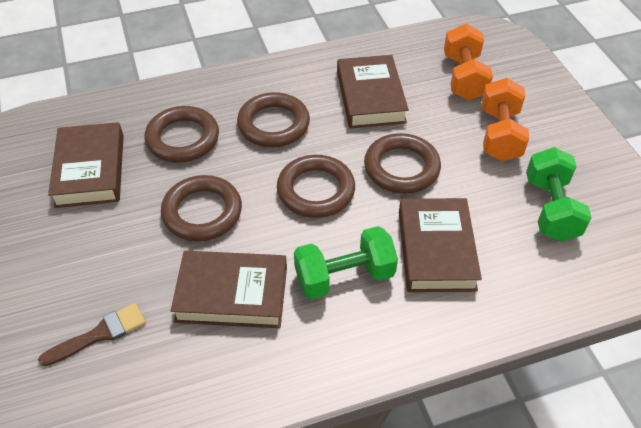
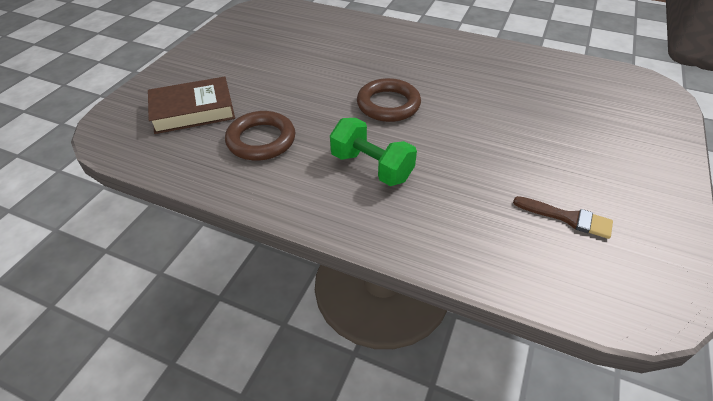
brown book: [48,122,124,208] [171,251,287,328] [337,55,409,128] [399,198,482,292] = 4 -> [148,77,235,134] = 1
brown ring: [145,106,219,163] [161,175,242,241] [237,92,310,147] [277,155,355,218] [364,133,441,194] = 5 -> [225,111,295,161] [357,78,421,122] = 2
green dumbbell: [294,226,398,300] [526,147,592,242] = 2 -> [330,118,417,186] = 1
orange dumbbell: [444,24,493,100] [482,78,529,162] = 2 -> none = 0

